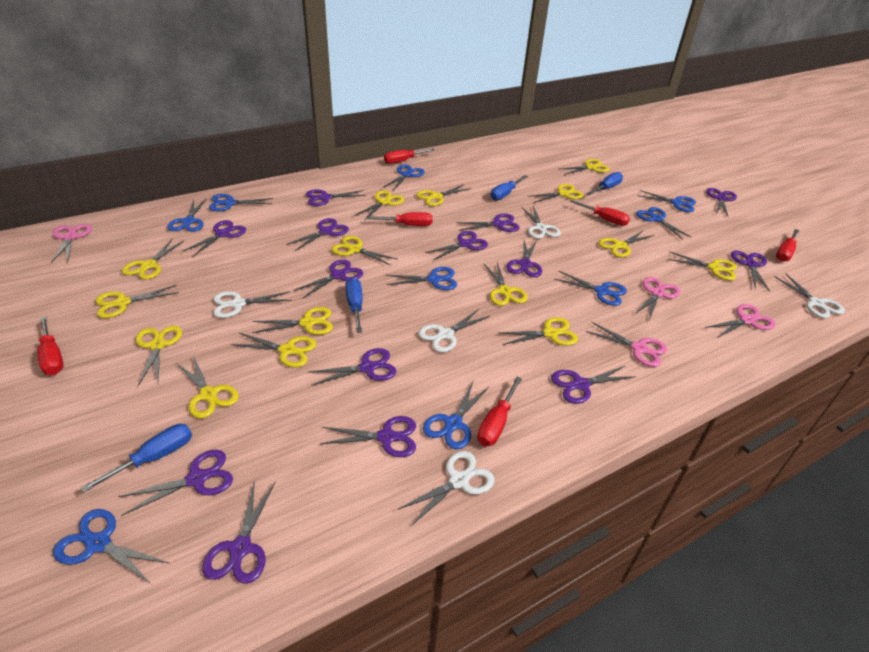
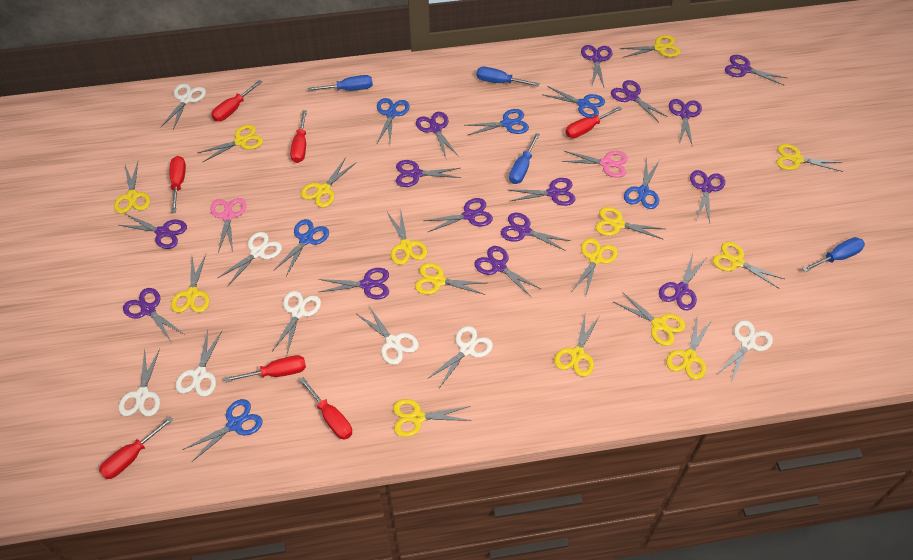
blue scissors: [53,509,169,584] [167,199,206,232] [209,194,273,211] [384,164,425,191] [386,267,457,290] [423,382,490,449] [554,271,627,306] [636,207,692,240] [637,190,696,212] = 9 -> [183,399,263,462] [274,219,329,276] [377,98,410,143] [464,109,529,135] [544,86,605,118] [624,158,659,209] = 6
pink scissors: [51,224,92,263] [585,322,667,367] [635,277,680,320] [705,304,775,338] = 4 -> [210,198,246,252] [562,151,628,178] = 2
purple scissors: [118,450,233,516] [182,220,246,257] [202,480,275,584] [286,218,349,251] [293,260,363,299] [306,189,366,206] [309,348,396,386] [320,416,416,457] [425,231,488,260] [456,214,520,232] [506,240,542,277] [551,365,636,404] [706,188,737,217] [731,251,770,292] = 14 -> [119,214,187,249] [123,288,184,343] [318,268,389,300] [396,160,461,187] [416,112,459,158] [424,198,493,232] [474,246,541,298] [501,213,571,251] [509,178,576,206] [581,45,613,87] [611,80,668,122] [659,254,707,310] [669,99,702,147] [690,170,725,223] [725,55,787,85] = 15
red screwdriver: [38,316,63,375] [366,212,432,226] [384,148,435,164] [478,376,522,446] [570,200,630,226] [776,229,799,262] = 6 -> [99,417,173,479] [169,156,186,213] [212,80,262,121] [225,355,306,382] [290,110,307,163] [299,377,352,440] [565,106,622,138] = 7
white scissors: [213,291,292,318] [397,451,495,527] [418,309,490,353] [522,206,561,239] [775,273,845,318] = 5 -> [118,349,160,416] [161,83,206,130] [175,329,222,397] [218,232,282,287] [272,291,321,354] [357,305,419,365] [427,326,493,387] [718,320,773,382] = 8

